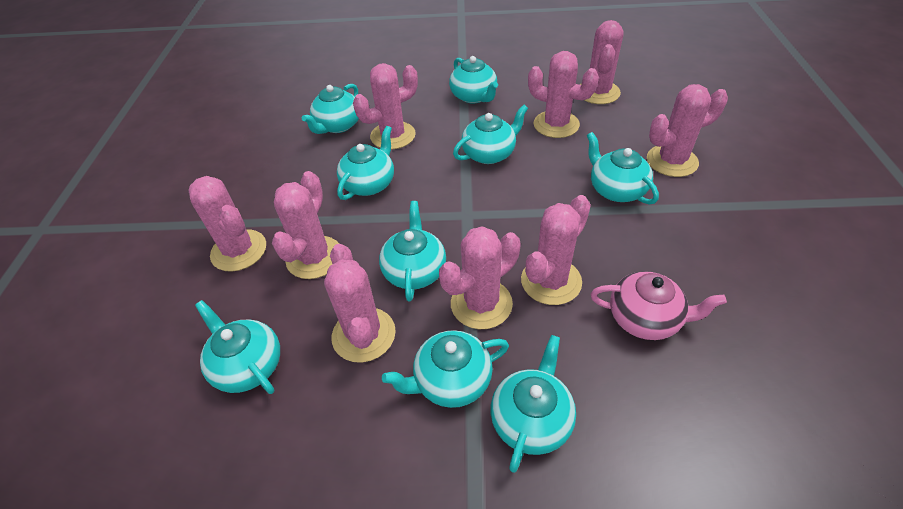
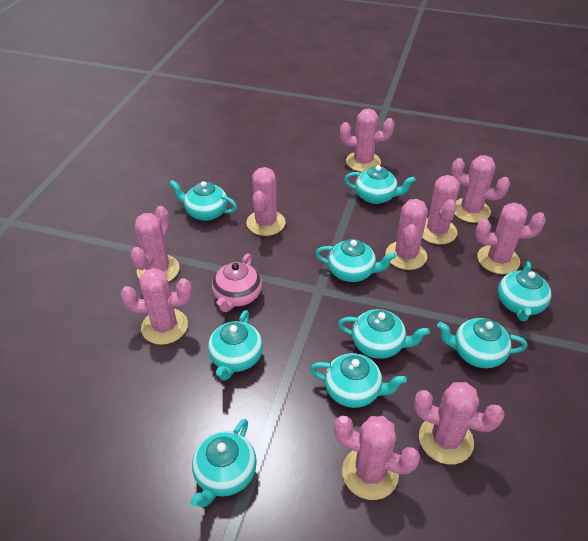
pink cactus: [189,176,266,272] [272,171,339,279] [324,244,396,363] [353,63,418,150] [439,226,521,329] [521,195,591,305] [528,51,599,138] [580,20,624,104] [647,84,728,177] = 9 -> [120,268,192,345] [130,206,180,282] [246,167,286,236] [334,416,420,500] [340,109,394,172] [386,199,428,270] [414,382,505,465] [422,175,460,244] [451,155,510,223] [475,203,546,274] = 10

